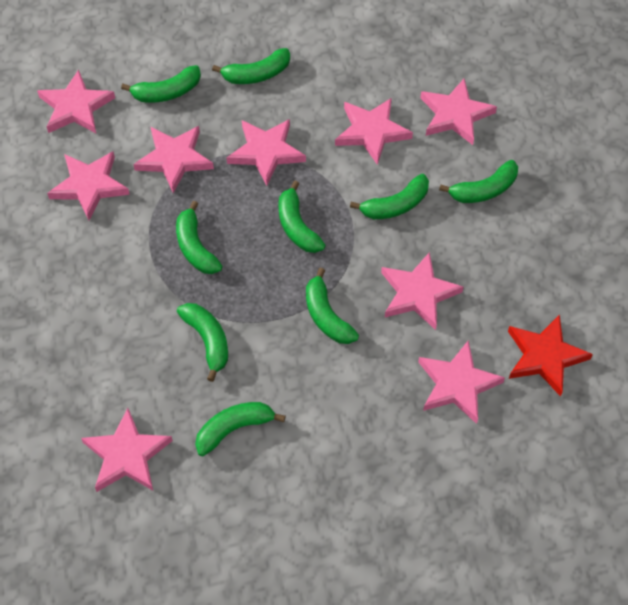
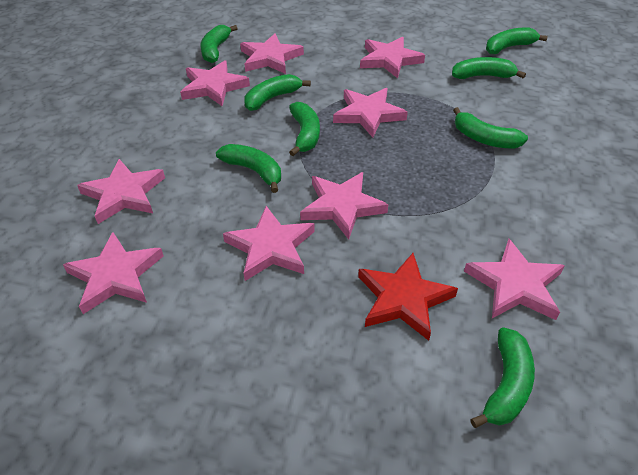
green banana: [121,65,201,103] [176,201,223,274] [177,303,228,382] [195,402,286,456] [212,48,290,84] [278,181,326,253] [306,268,359,344] [350,174,429,219] [439,160,518,203] = 9 -> [200,25,238,63] [216,144,281,193] [244,74,311,111] [289,102,320,156] [452,57,526,79] [453,107,528,149] [470,327,535,428] [486,28,548,54] = 8

